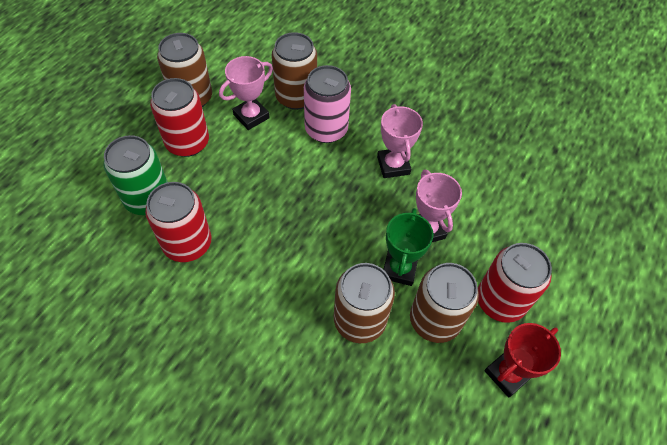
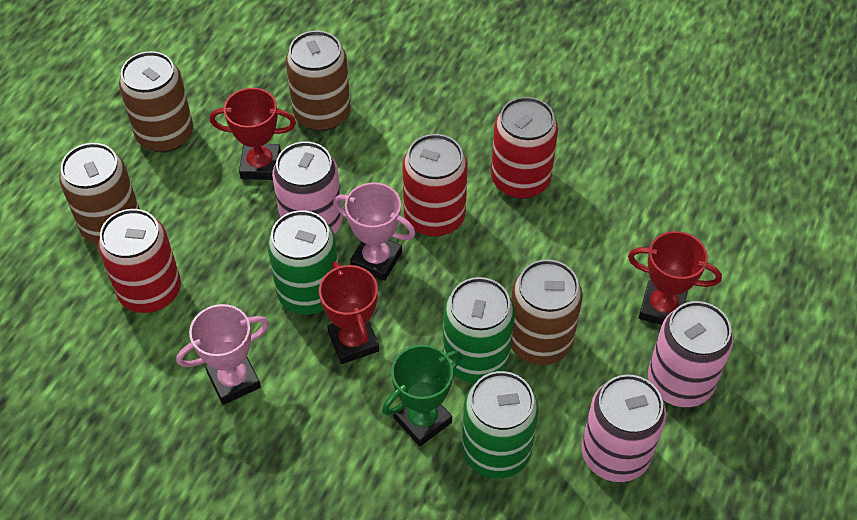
green can: [104,135,168,215] = 1 -> [267,210,338,314] [443,277,515,383] [462,371,539,479] = 3
pink can: [304,65,351,143] = 1 -> [272,141,343,234] [581,375,666,482] [648,301,734,407] = 3
pink trophy: [219,56,273,130] [377,104,423,178] [416,170,462,242] = 3 -> [177,304,269,405] [333,182,415,281] = 2
red trophy: [484,323,561,398] = 1 -> [210,88,296,180] [319,261,379,364] [628,231,722,325] = 3

